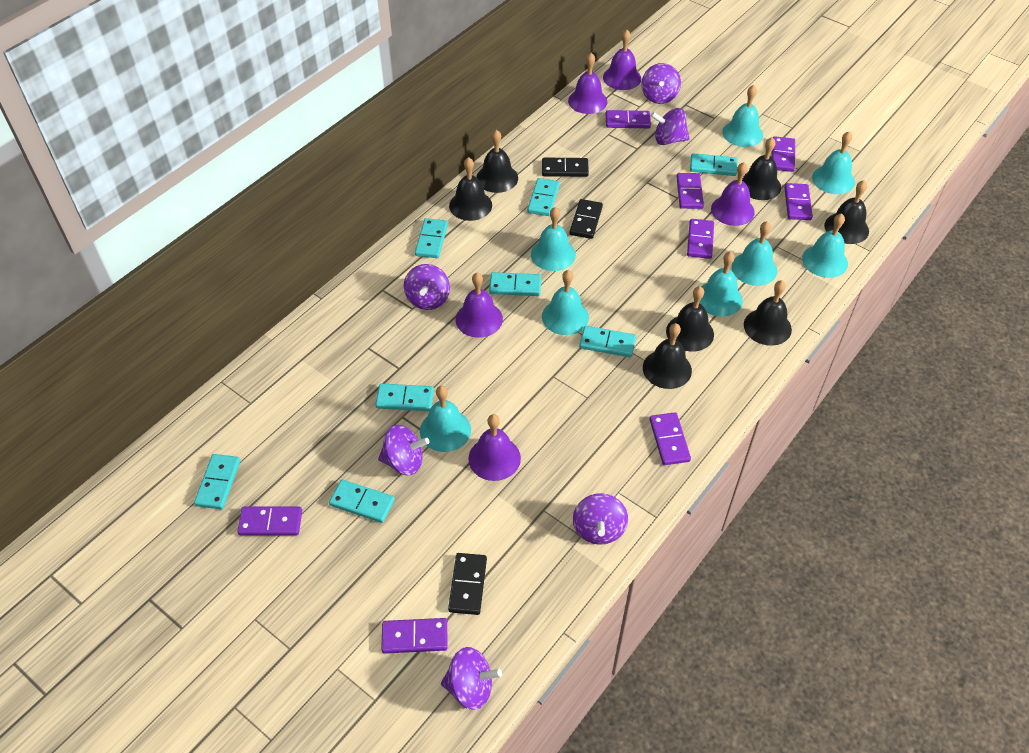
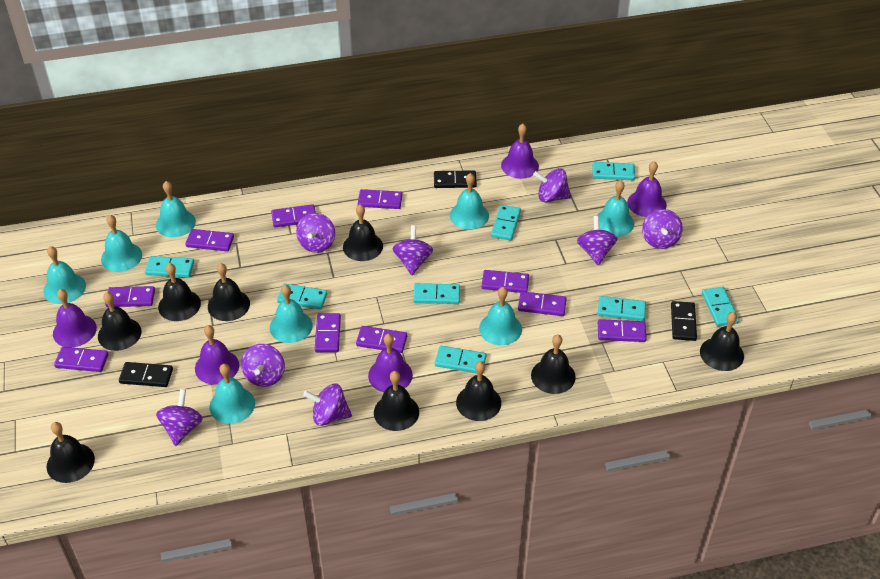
black bell: [449,157,492,221] [476,130,518,193] [643,323,692,389] [666,286,714,352] [742,137,781,200] [744,280,792,346] [824,180,869,244] = 7 -> [47,422,95,483] [98,292,142,351] [158,263,201,321] [208,263,250,321] [343,204,383,261] [374,371,419,431] [456,361,501,421] [531,334,576,394] [700,312,744,371] = 9
purple domino: [237,506,302,536] [381,618,448,654] [606,110,651,128] [650,412,691,465] [676,173,704,209] [687,219,714,259] [771,136,795,172] [784,183,813,220] = 8 -> [54,347,109,372] [105,286,155,307] [185,229,234,252] [271,204,316,227] [315,313,341,352] [356,326,407,353] [358,189,403,209] [482,270,529,293] [518,291,567,316] [598,319,647,342] = 10
purple spinning top: [378,425,430,475] [404,264,450,310] [441,647,502,710] [573,493,628,545] [641,63,681,104] [651,108,690,145] = 6 -> [156,389,203,446] [241,344,285,387] [296,213,335,253] [303,384,352,426] [393,225,433,275] [533,168,571,202] [577,216,618,265] [642,209,683,249] = 8

